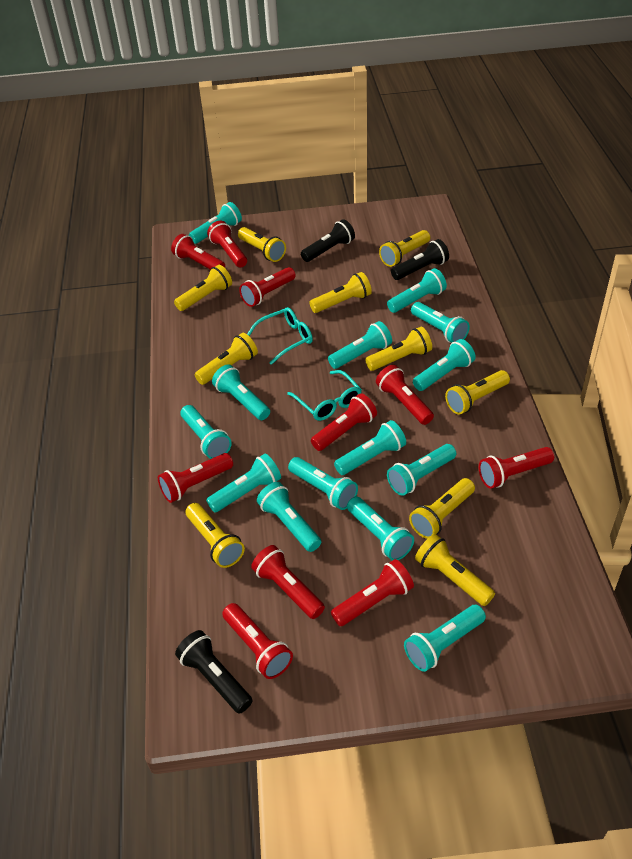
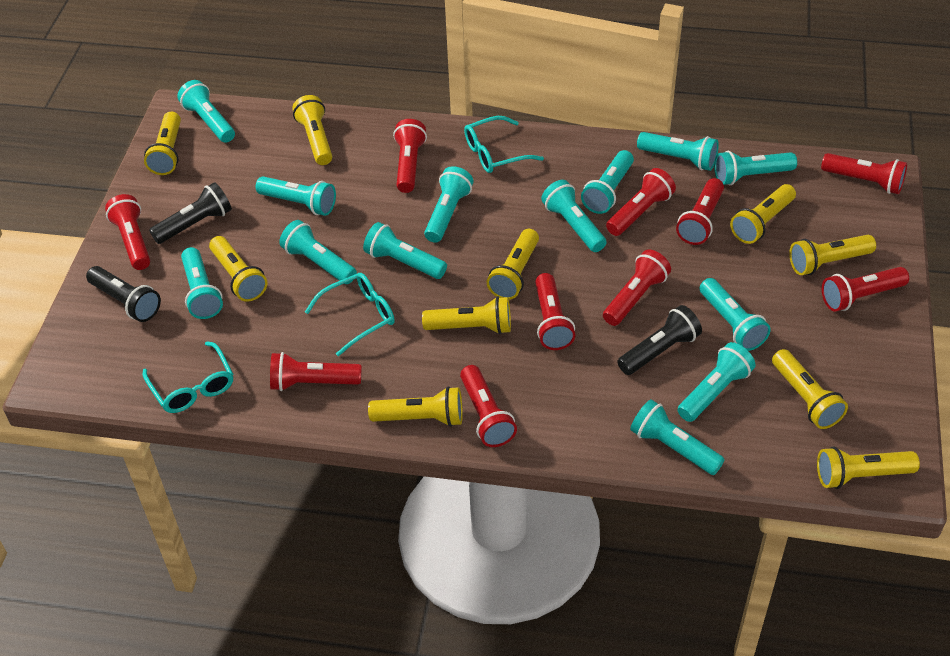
turquoise flashlight: [180,405,232,459] [189,202,242,244] [206,454,281,513] [212,364,270,420] [257,482,321,552] [288,457,358,510] [328,321,392,369] [334,420,406,475] [347,497,414,561] [387,268,447,313] [387,444,456,496] [404,605,486,672] [411,302,470,343] [413,339,476,391] = 14 -> [177,80,235,143] [181,247,223,319] [255,176,336,216] [279,220,357,284] [363,222,447,279] [424,166,474,243] [541,180,607,252] [581,150,634,214] [630,399,725,475] [637,132,719,171] [677,342,755,422] [700,278,771,351] [714,151,797,185] = 13
turquoise glasses: [247,307,313,365] [287,370,362,421] = 2 -> [143,341,233,413] [305,273,395,356] [464,116,544,173] = 3

